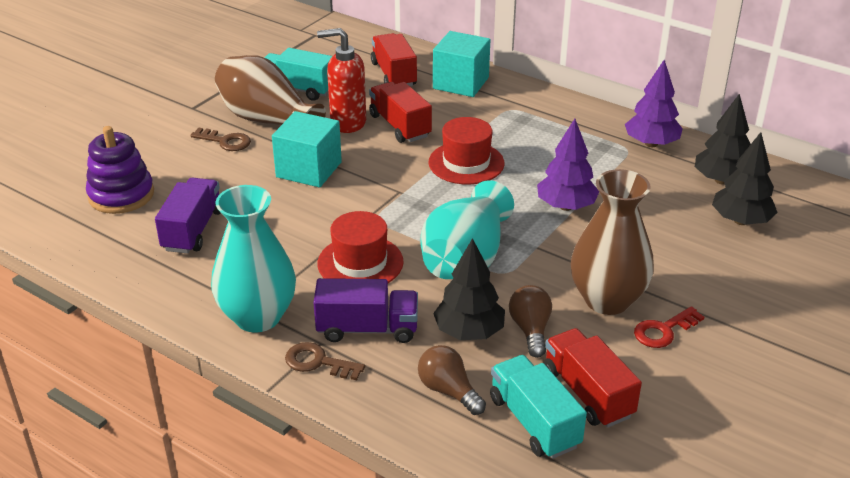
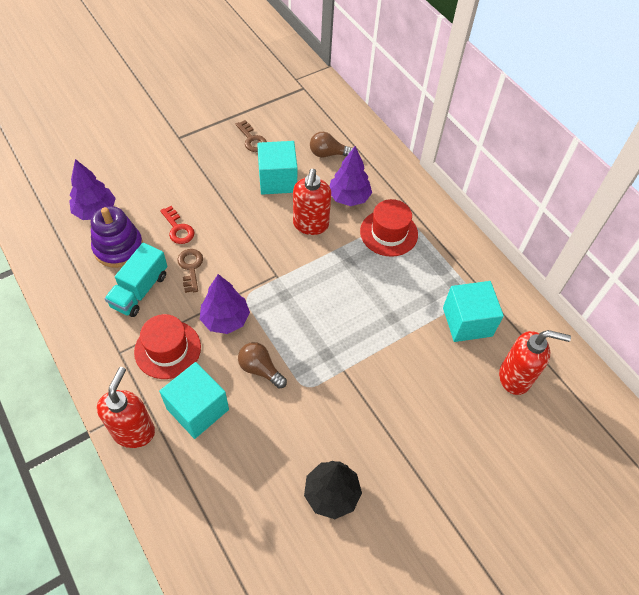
black tree: [433,238,505,340] [695,94,751,185] [712,132,778,225] = 3 -> [304,461,362,519] = 1
brown vase: [215,55,326,125] [571,169,654,315] = 2 -> none = 0
purple tree: [537,119,599,211] [625,60,683,147] = 2 -> [69,159,116,220] [200,274,250,334] [329,146,372,206] = 3
purple truck: [155,178,221,254] [313,278,418,343] = 2 -> none = 0
red soap dispenser: [317,28,366,133] = 1 -> [97,367,155,448] [293,169,331,235] [499,330,571,395] = 3
red truck: [369,82,432,143] [371,33,417,86] [544,328,642,428] = 3 -> none = 0
turquoise cube: [272,111,342,188] [433,31,490,97] = 2 -> [159,362,229,439] [257,141,297,195] [443,281,504,342] = 3
turquoise truck: [265,48,332,101] [490,355,587,459] = 2 -> [105,243,167,317] = 1
turquoise vase: [211,185,296,332] [421,180,514,279] = 2 -> none = 0

